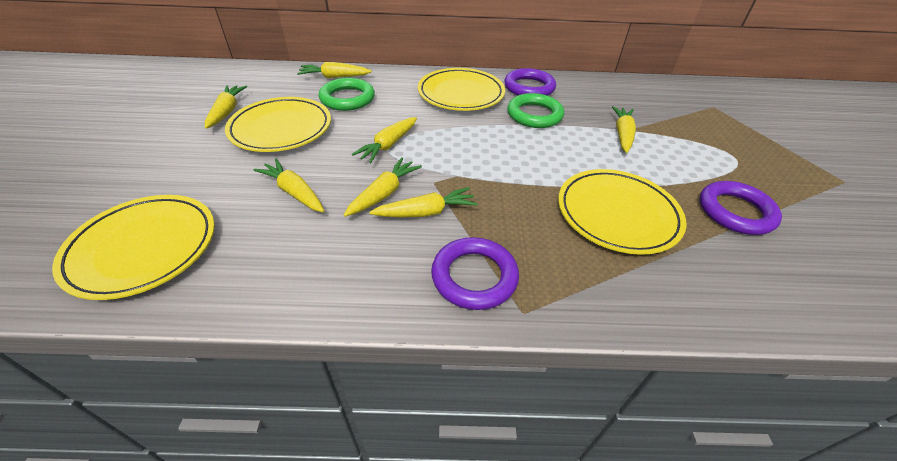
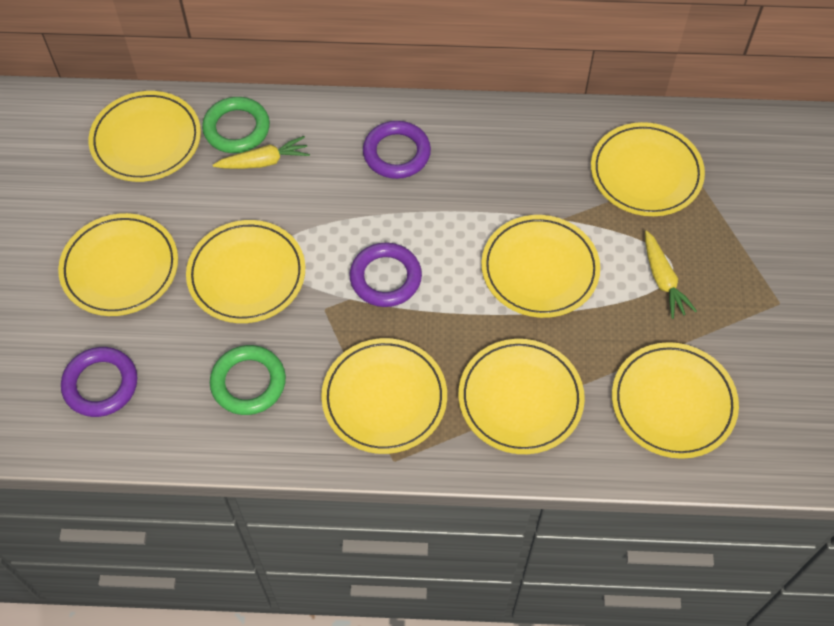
yellow carrot: [205,85,247,129] [253,159,324,212] [297,62,372,78] [344,157,422,217] [352,117,417,163] [369,187,478,217] [612,106,636,153] = 7 -> [213,136,310,169] [645,231,697,319] = 2
yellow plate: [52,195,215,300] [225,97,331,152] [418,68,505,111] [558,169,686,255] = 4 -> [58,213,178,316] [88,91,201,182] [186,220,305,323] [321,338,447,454] [458,339,585,454] [481,215,600,318] [591,122,705,216] [612,342,739,459] = 8

